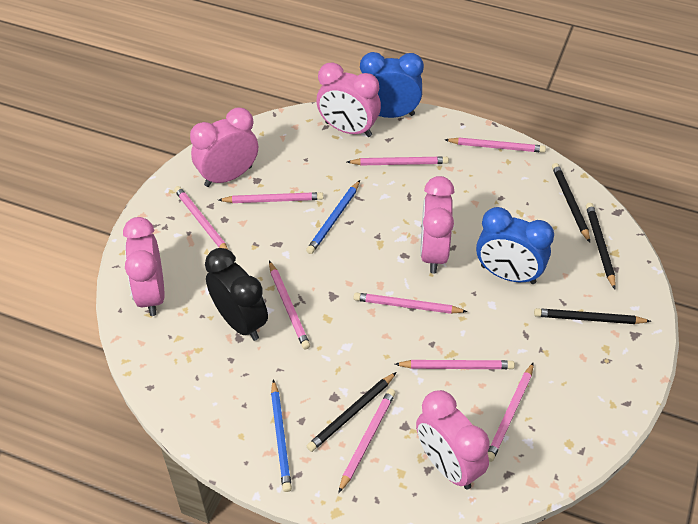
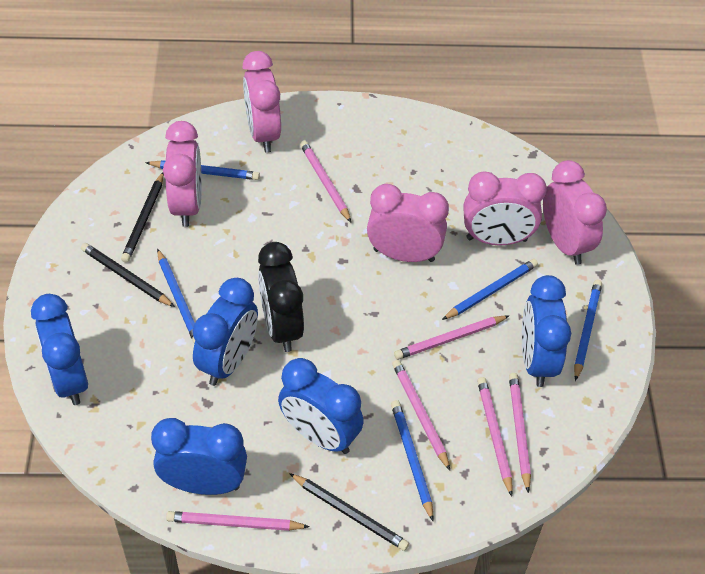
black pencil: [307,372,397,452] [534,308,651,324] [552,163,590,243] [586,203,616,289] = 4 -> [81,243,175,307] [121,172,164,263] [289,473,409,551] = 3
blue clock: [360,52,424,118] [476,207,554,284] = 2 -> [31,294,88,405] [151,418,247,495] [193,278,258,386] [278,358,364,454] [522,275,571,387] = 5
blue pencil: [271,379,292,492] [306,180,360,254] = 2 -> [145,160,260,180] [157,249,195,344] [391,400,434,521] [442,259,538,320] [574,280,602,381] = 5
pink pencil: [174,186,228,249] [219,192,323,203] [269,261,310,350] [338,389,396,493] [347,157,449,165] [353,292,468,314] [395,360,515,369] [445,137,546,153] [487,362,534,462] = 9 -> [166,511,310,531] [300,140,351,222] [392,360,450,470] [394,315,509,360] [477,377,513,497] [509,373,531,493] = 6

